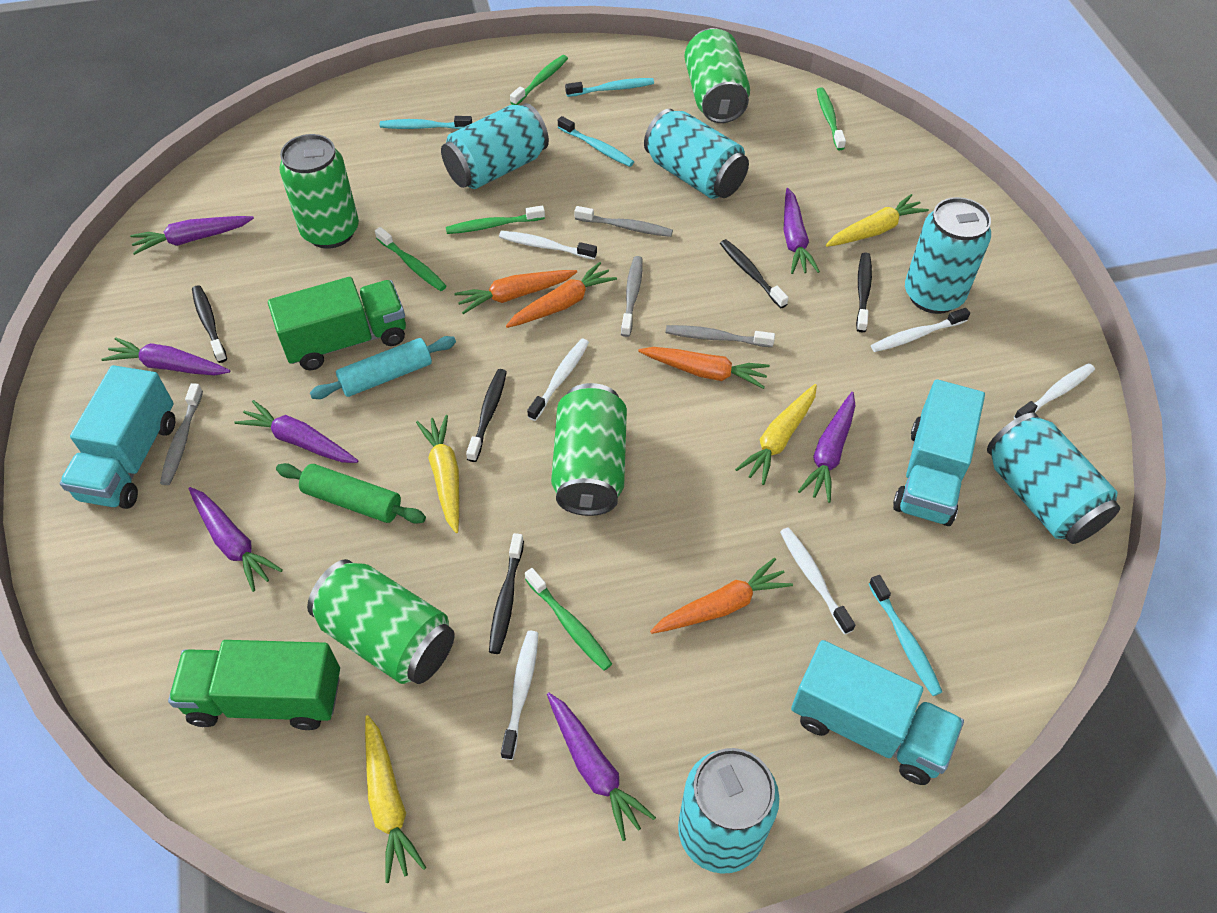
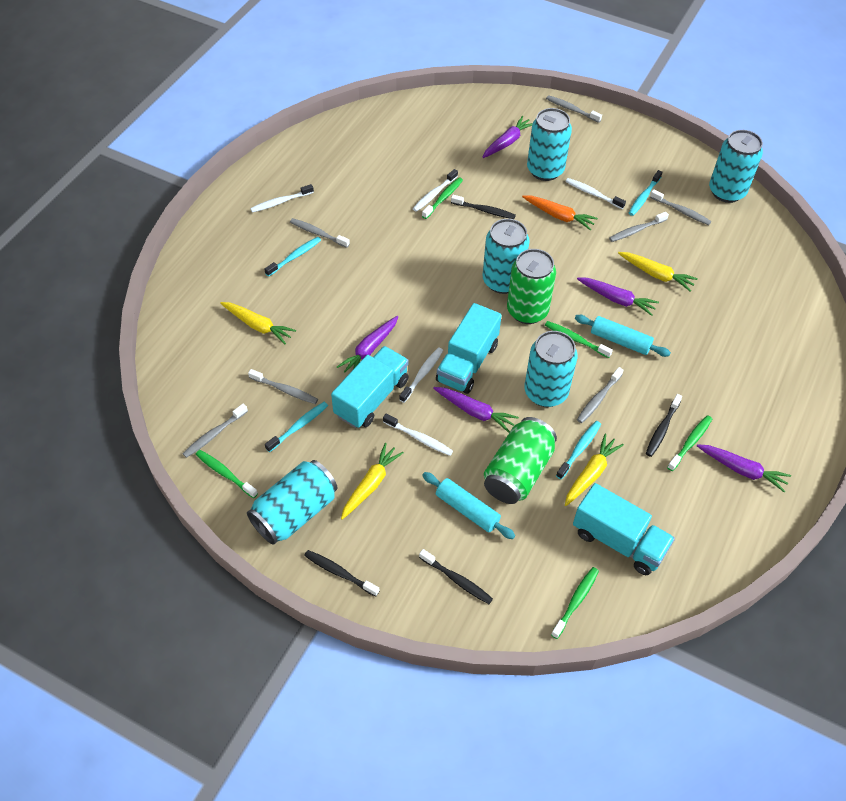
black toothbrush: [192,285,227,363] [466,369,507,462] [489,533,524,654] [720,239,789,308] [856,253,872,333] = 5 -> [304,550,379,597] [419,549,493,604] [451,195,516,219] [646,394,682,457] = 4
green can: [279,134,359,248] [307,559,455,684] [551,383,627,516] [684,28,750,123] = 4 -> [484,417,557,504] [507,249,556,324] = 2
green rolling pin: [276,463,426,524] = 1 -> none = 0
green truck: [168,640,340,730] [268,277,406,370] = 2 -> none = 0
grey toothbrush: [160,383,203,485] [574,206,673,237] [621,256,643,337] [666,325,775,347] = 4 -> [182,404,248,458] [248,369,318,404] [290,218,350,248] [546,95,602,123] [577,367,623,423] [609,212,669,242] [650,189,711,225] = 7
orange carrot: [454,270,577,314] [506,262,617,328] [638,347,770,389] [650,558,793,634] = 4 -> [522,196,598,230] = 1
purple carrot: [101,337,230,375] [130,216,254,255] [189,487,283,592] [234,400,358,463] [547,692,656,841] [784,188,820,274] [798,392,856,503] = 7 -> [337,316,399,372] [433,387,519,433] [482,116,533,158] [577,278,659,316] [697,444,791,493] = 5
turquoise rolling pin: [310,336,456,399] = 1 -> [422,472,515,539] [575,315,671,357] = 2
white toothbrush: [499,231,597,260] [501,631,538,760] [527,339,589,421] [780,527,855,635] [871,308,970,352] [1014,363,1095,420] = 6 -> [250,184,314,213] [383,413,453,456] [399,347,443,403] [412,169,458,212] [565,178,626,209] = 5

